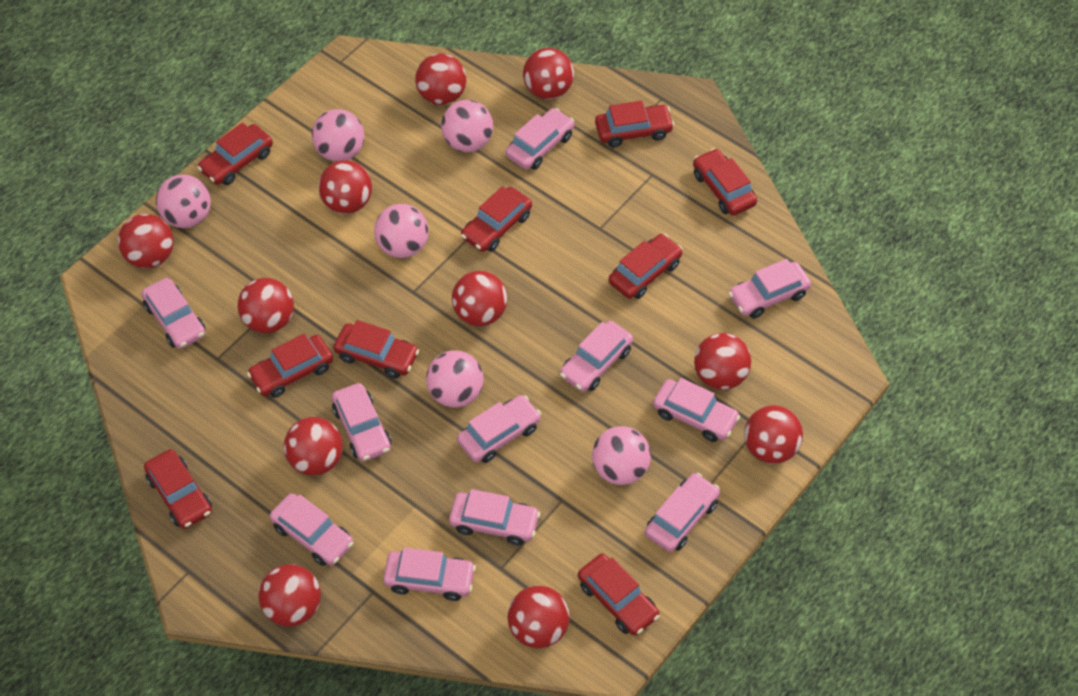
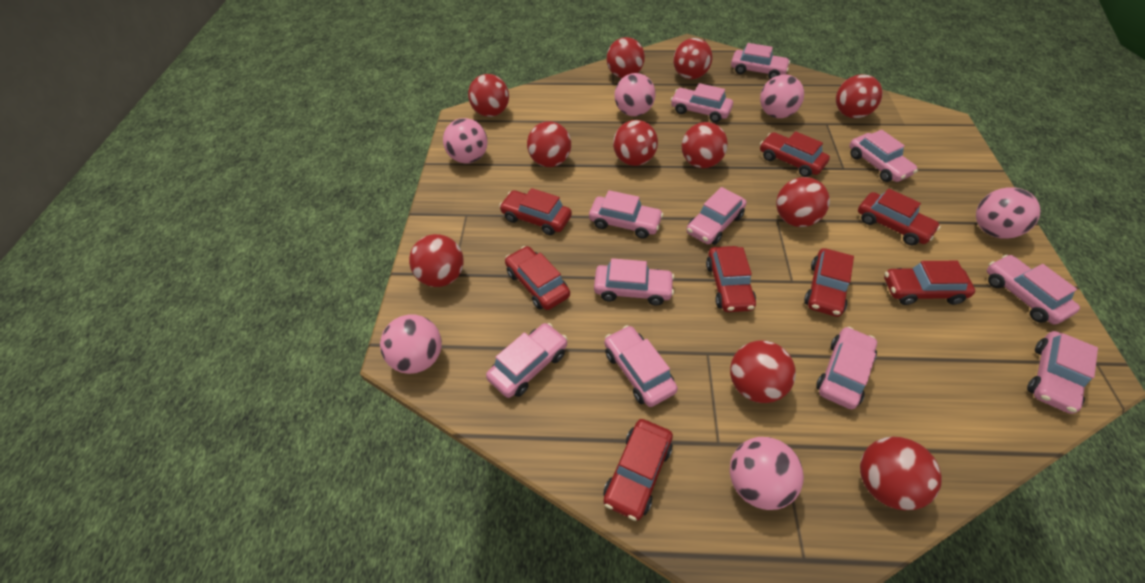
red car: [144,449,212,529] [197,123,273,185] [247,333,333,398] [333,320,419,379] [461,187,532,252] [578,554,660,636] [595,101,674,147] [609,234,683,299] [693,148,757,216] = 9 -> [499,188,572,235] [505,246,570,310] [603,419,673,521] [706,246,756,312] [760,131,830,177] [804,248,854,317] [858,189,941,245] [884,261,975,305] = 8

